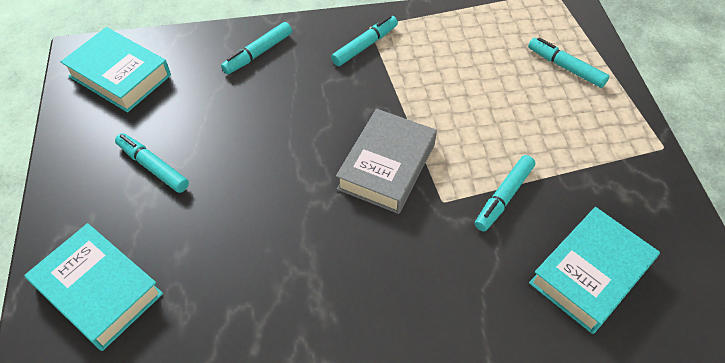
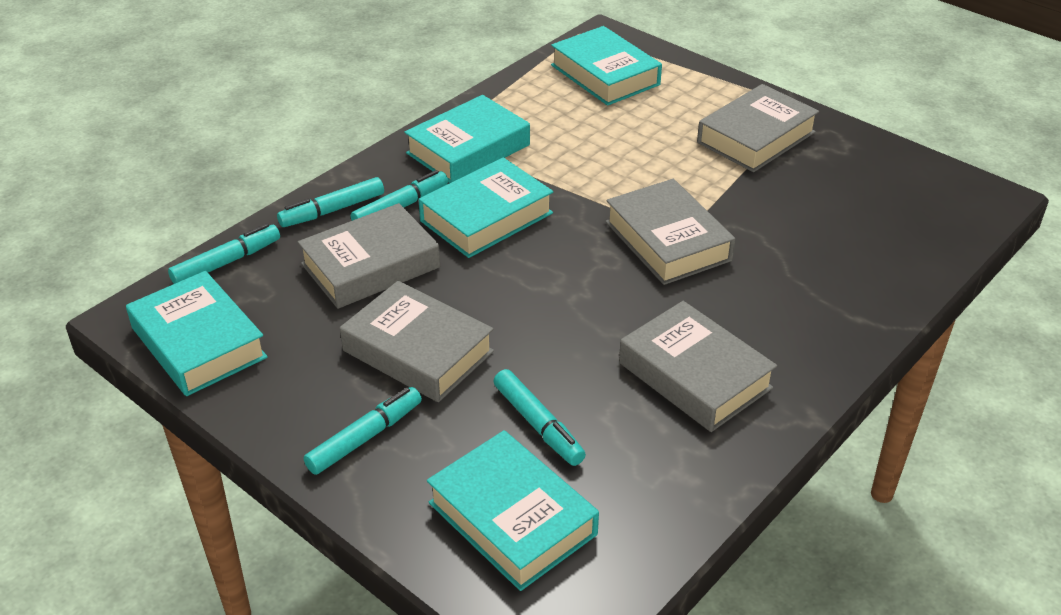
grey book: [336,109,437,214] = 1 -> [298,203,440,309] [340,281,494,402] [605,179,735,285] [619,301,777,432] [697,84,819,172] = 5
turquoise book: [24,223,163,351] [60,27,171,112] [529,207,660,334] = 3 -> [126,271,268,396] [404,95,530,183] [418,157,553,258] [427,430,599,591] [551,26,662,106] = 5

